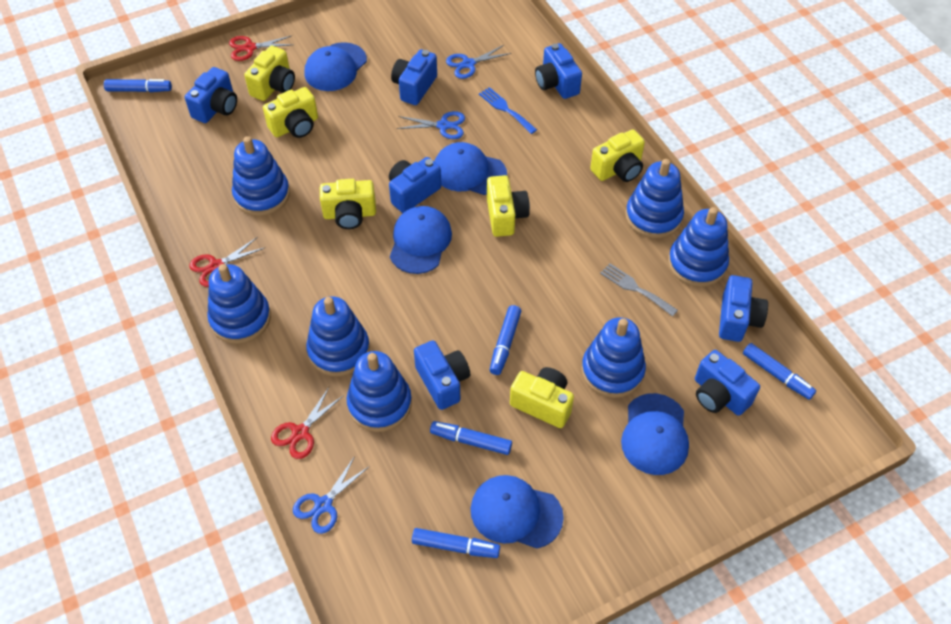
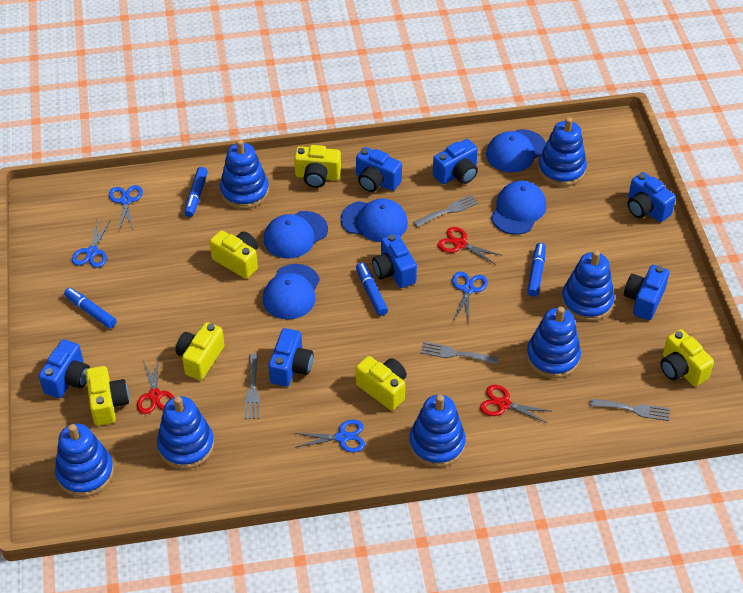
blue fork: [479,87,537,134] = 1 -> none = 0
blue marker: [104,79,172,92] [412,528,500,558] [430,421,512,455] [490,305,521,375] [743,343,816,400] = 5 -> [64,288,117,329] [184,167,208,217] [356,263,388,316] [527,243,546,297] = 4
blue scissors: [293,456,370,534] [397,111,465,139] [446,45,511,79] = 3 -> [72,219,110,268] [109,185,143,232] [294,420,365,453] [452,272,488,322] = 4
grey fork: [600,263,678,317] = 1 -> [245,354,260,419] [414,194,479,227] [421,342,498,365] [590,399,670,421] = 4

